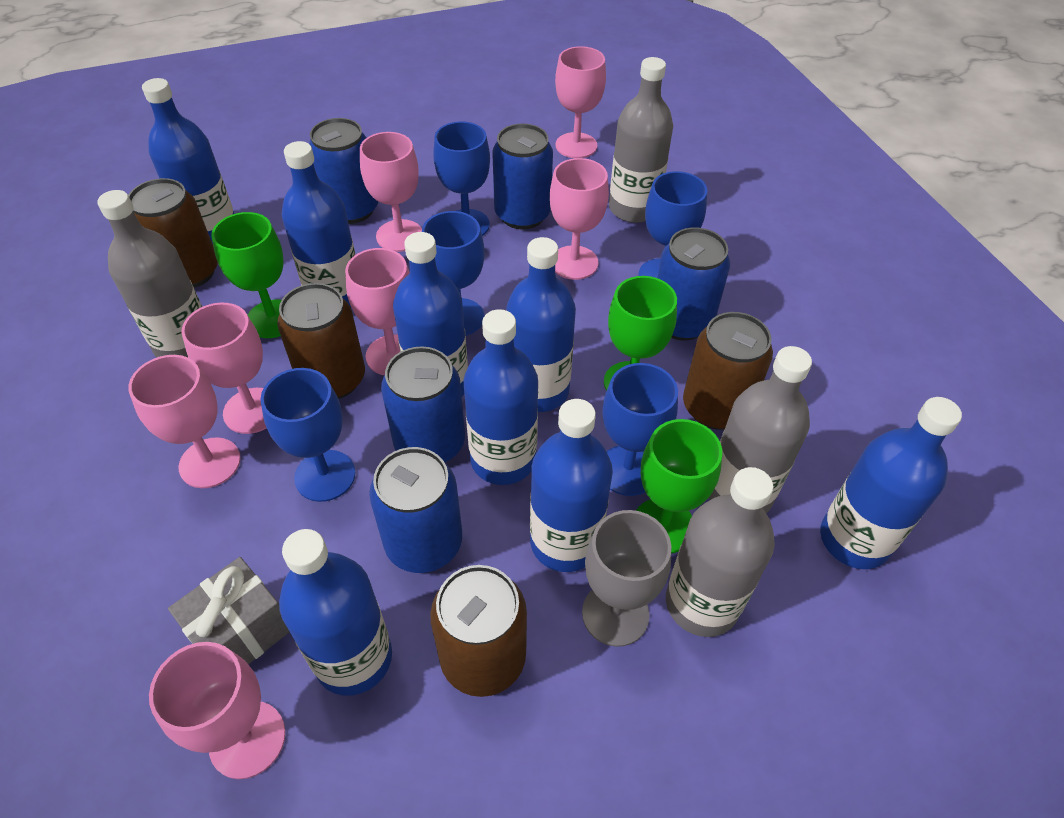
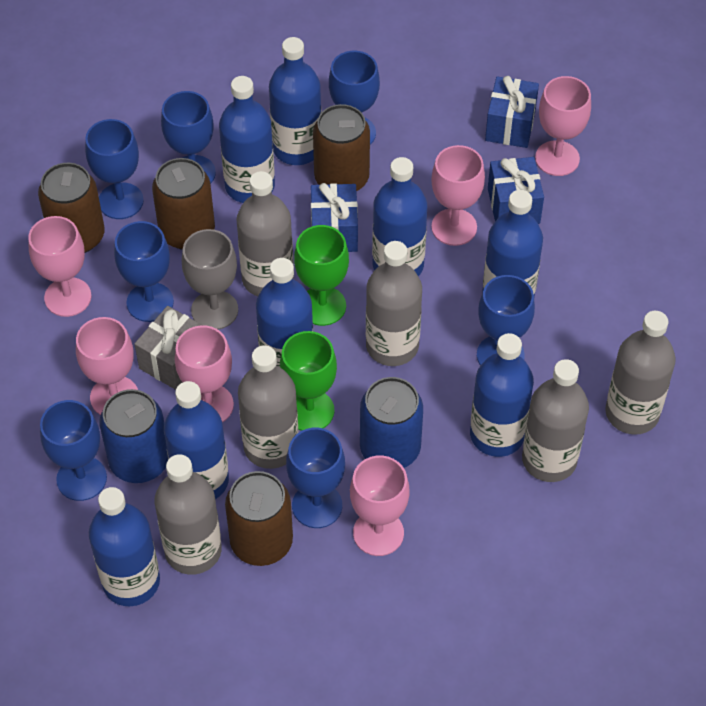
blue can: [309,118,378,224] [369,447,462,573] [381,346,465,463] [492,123,553,230] [657,227,730,340] = 5 -> [99,389,168,483] [360,377,423,468] = 2
blue gift: none = 0 -> [311,183,358,252] [485,76,539,148] [488,157,544,224] = 3
blue goblet: [261,368,355,502] [422,211,484,336] [433,121,490,236] [603,363,678,496] [639,171,707,278] = 5 -> [40,400,107,501] [85,119,144,219] [114,221,174,322] [161,91,216,184] [286,428,345,528] [329,51,380,145] [477,275,535,366] = 7
green goblet: [212,212,284,338] [604,276,677,391] [636,419,722,553] = 3 -> [280,331,337,431] [294,225,349,326] = 2
grey bottle: [97,190,202,358] [609,57,673,223] [666,467,775,637] [709,346,812,513] = 4 -> [154,454,222,575] [236,171,294,296] [238,346,299,469] [366,241,422,366] [522,359,589,482] [605,311,676,435] = 6
pink goblet: [128,355,241,488] [149,642,286,779] [181,303,266,434] [345,248,410,375] [360,132,422,252] [550,158,609,280] [555,46,606,158] = 7 -> [28,216,91,317] [76,317,138,415] [175,325,234,422] [350,455,410,556] [431,145,485,246] [535,76,591,176] = 6

